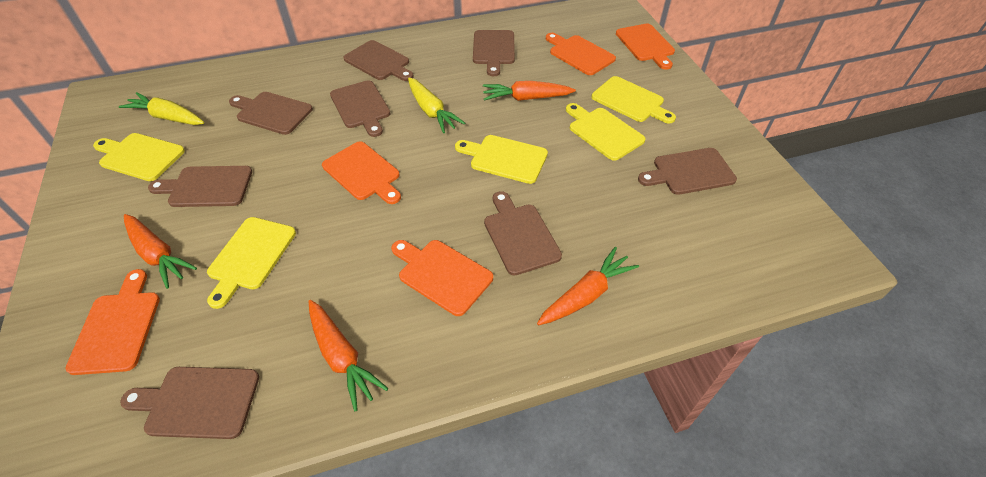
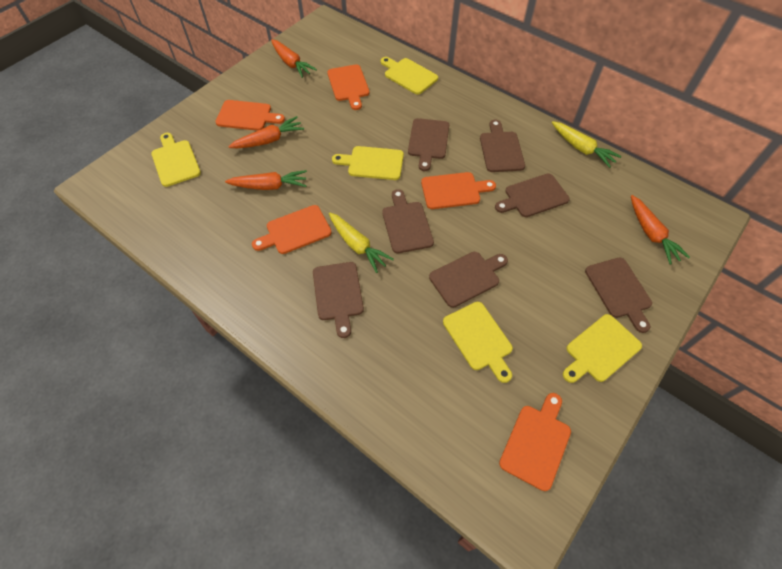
brown cutting board: [120,367,259,439] [148,166,252,207] [229,92,313,135] [330,80,390,137] [344,40,414,81] [473,30,515,76] [484,191,562,276] [638,148,737,195] = 8 -> [313,262,364,338] [382,189,434,253] [408,118,449,171] [429,252,508,308] [480,120,525,172] [495,173,570,217] [585,258,652,333] = 7

